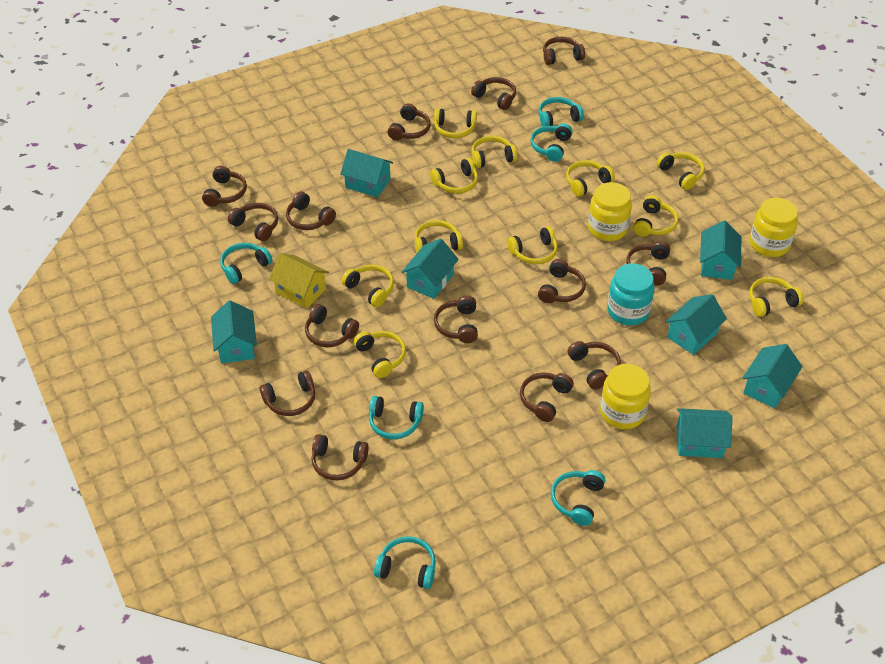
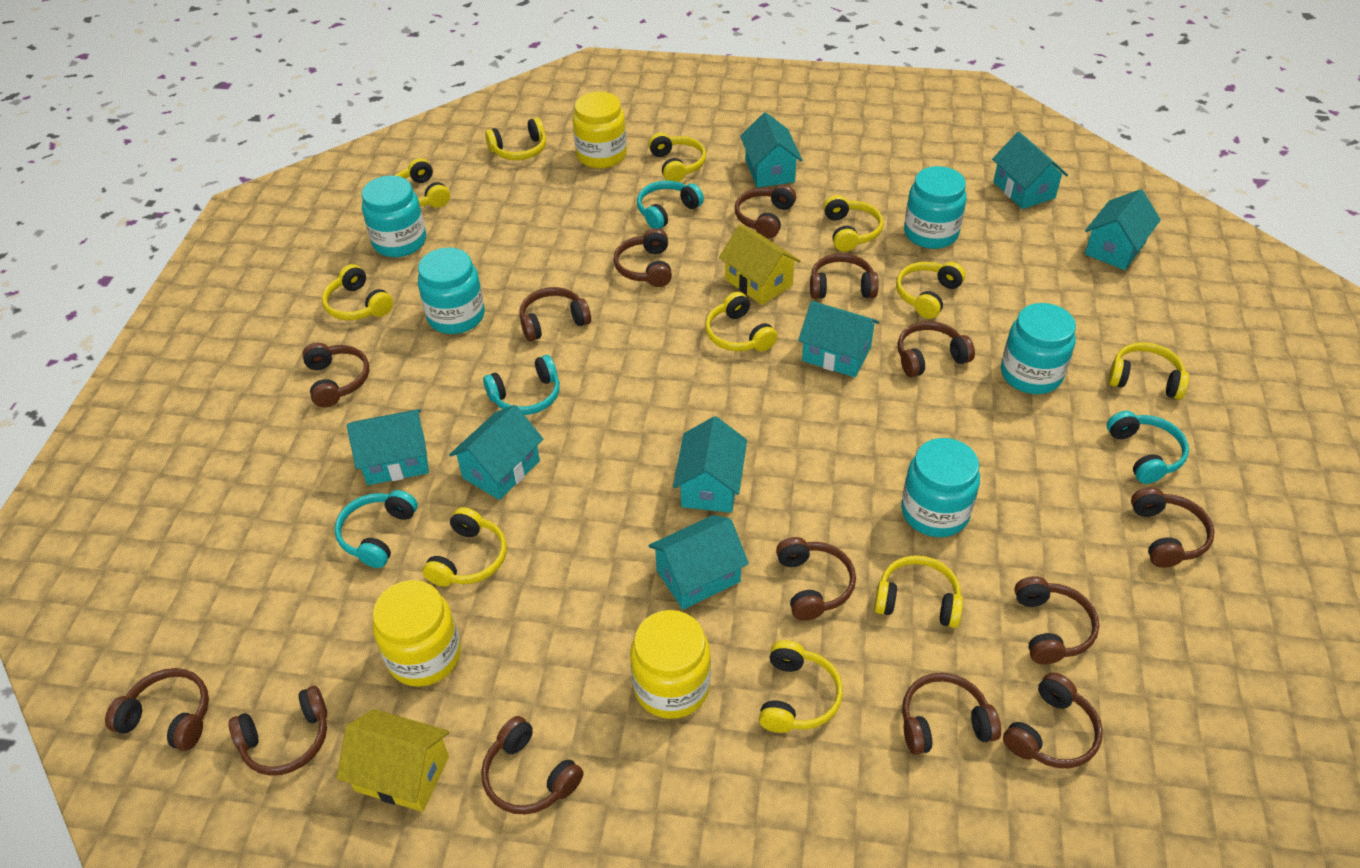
turquoise headphones: [220,243,272,284] [369,396,424,439] [374,536,436,589] [530,123,573,162] [539,97,584,127] [551,470,605,526] = 6 -> [335,490,418,568] [483,355,560,415] [637,180,704,229] [1107,411,1189,484] = 4
turquoise house: [211,300,257,363] [340,149,393,198] [402,238,459,299] [665,294,727,355] [676,408,733,458] [700,221,741,280] [742,344,802,409] = 7 -> [347,409,429,485] [449,405,543,500] [648,515,749,610] [673,416,747,513] [740,112,802,188] [798,301,880,377] [992,132,1068,209] [1085,189,1161,270] = 8
turquoise jar: [607,263,655,325] = 1 -> [362,175,426,257] [418,248,485,334] [901,438,980,537] [904,166,967,249] [1001,303,1076,394] = 5
yellow house: [269,253,329,309] = 1 -> [336,709,450,812] [719,224,801,305] = 2

